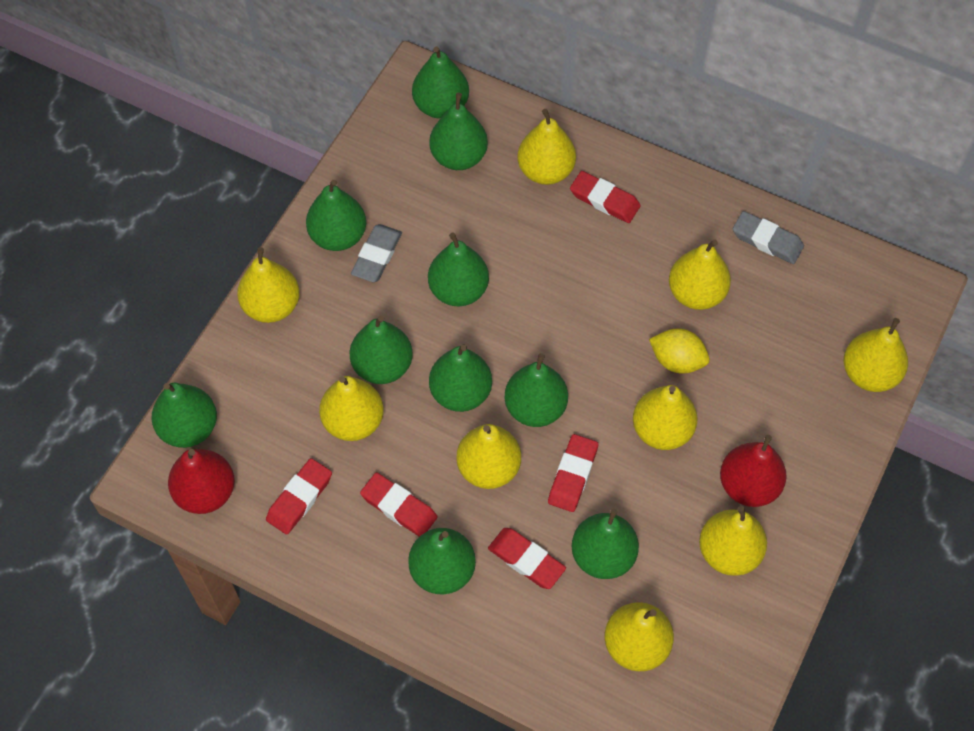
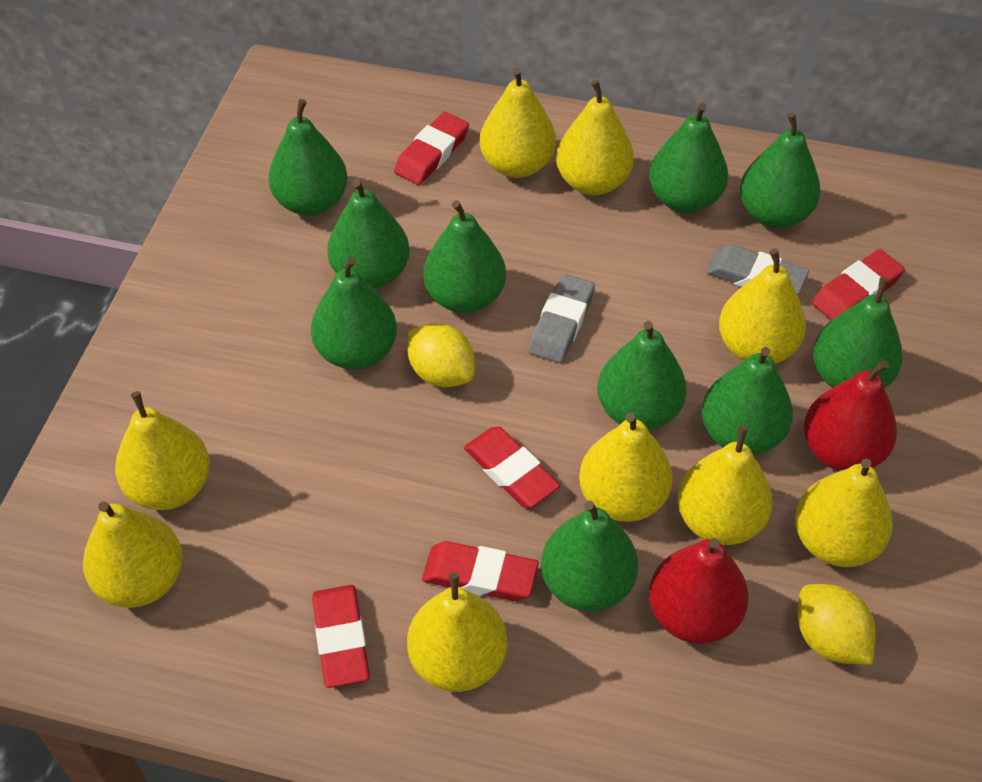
yellow lemon: [649,329,710,374] = 1 -> [408,323,475,387] [797,584,876,665] = 2

